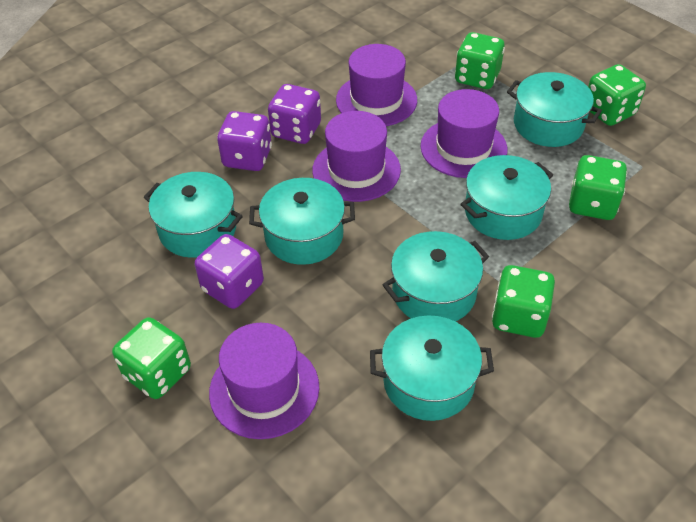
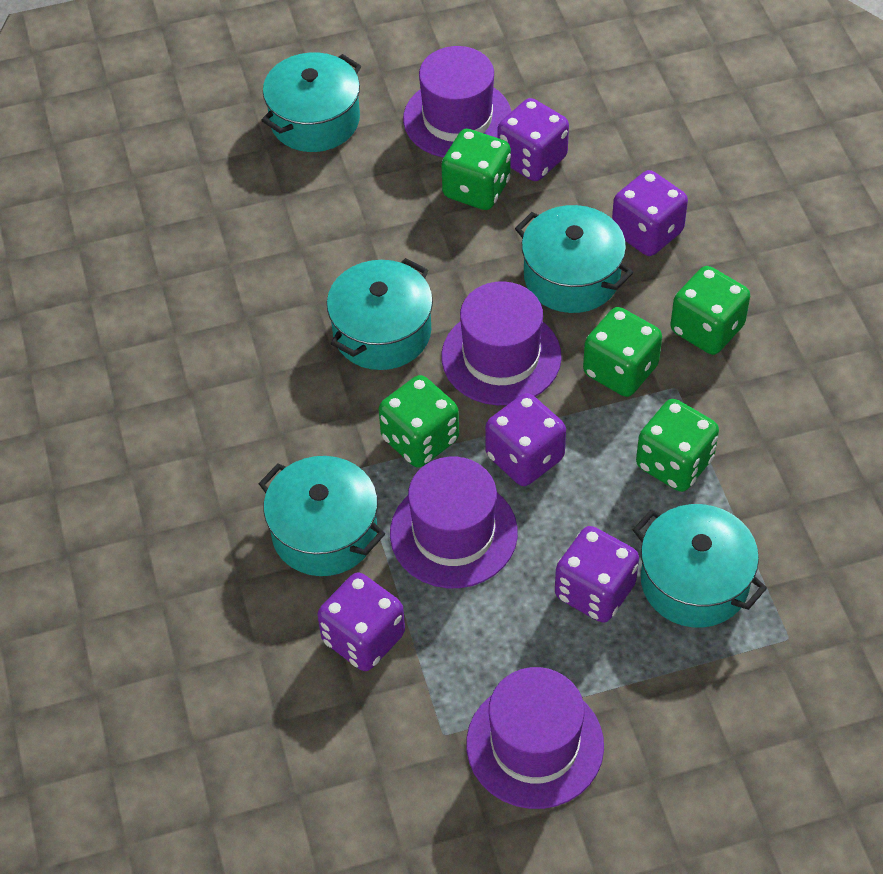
purple dice: [195,234,264,309] [217,111,272,171] [268,84,321,144] = 3 -> [317,572,405,671] [485,393,566,486] [497,98,569,181] [555,526,639,623] [612,170,688,256] = 5
turquoise pot: [144,172,243,258] [249,178,355,265] [370,315,494,421] [383,231,489,322] [461,155,553,240] [507,72,602,147] = 6 -> [259,456,385,576] [261,52,361,152] [327,258,433,370] [515,205,633,313] [633,504,767,628] = 5

